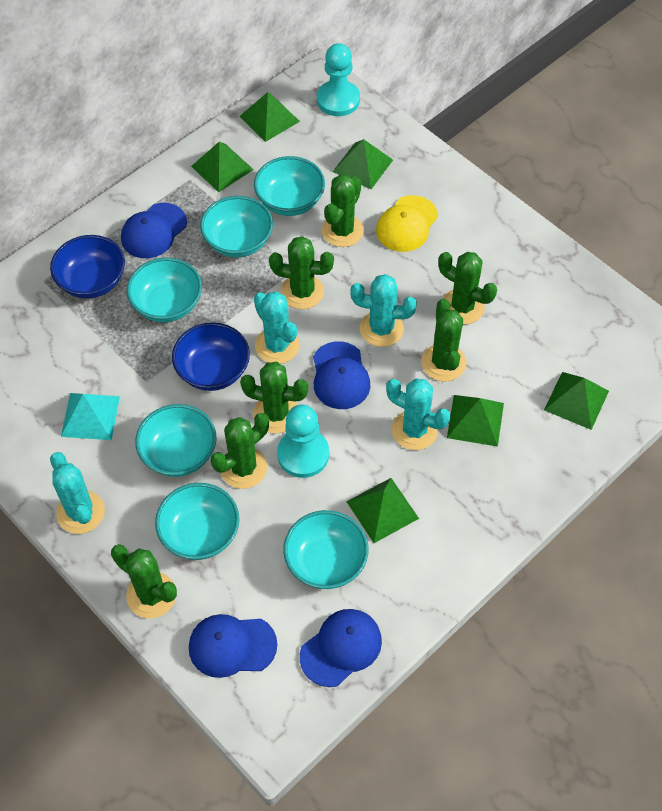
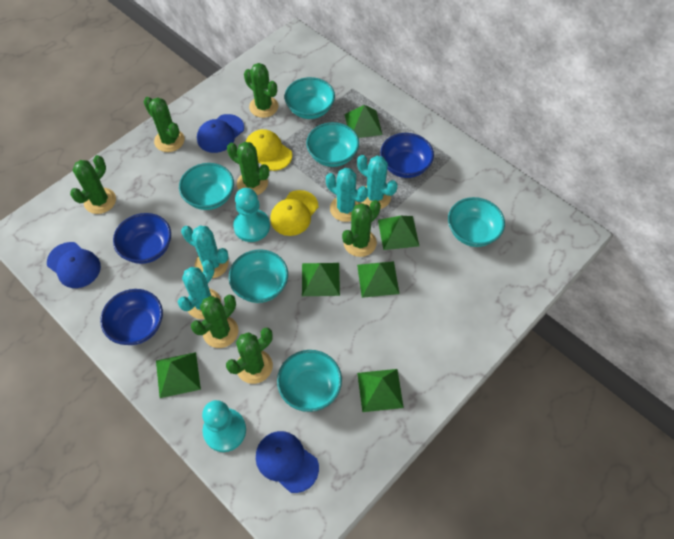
blue bowl: [50,235,125,298] [172,323,250,391] = 2 -> [100,289,163,345] [113,213,171,264] [380,133,434,178] = 3
blue cap: [121,203,187,258] [189,614,277,678] [300,609,382,687] [313,341,370,409] = 4 -> [47,242,101,288] [197,114,244,153] [256,431,319,493] = 3
turquoise pyramid: [61,393,120,440] = 1 -> none = 0
yellow cap: [376,195,438,252] = 1 -> [245,129,292,171] [270,190,318,236] = 2

